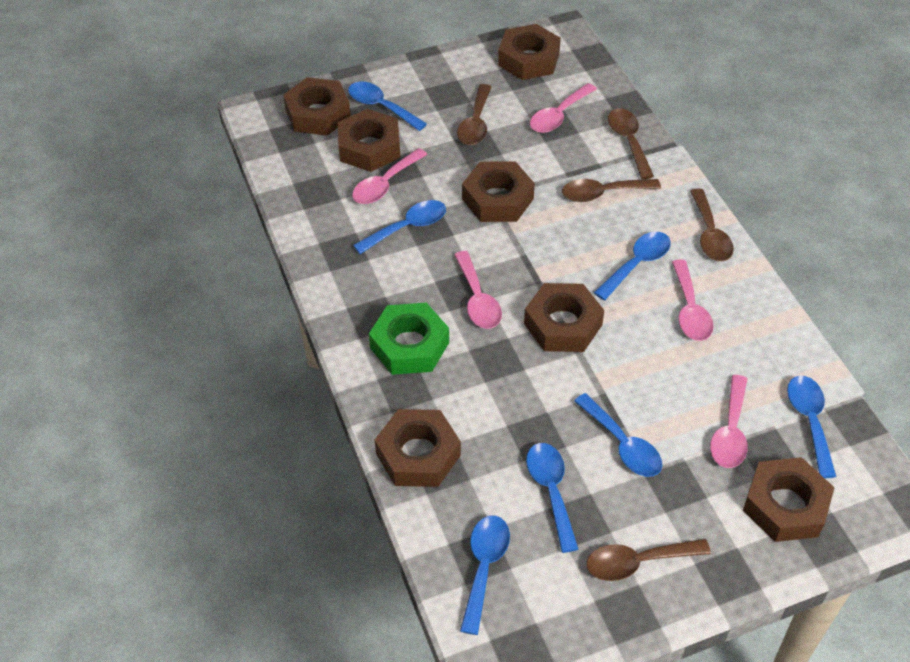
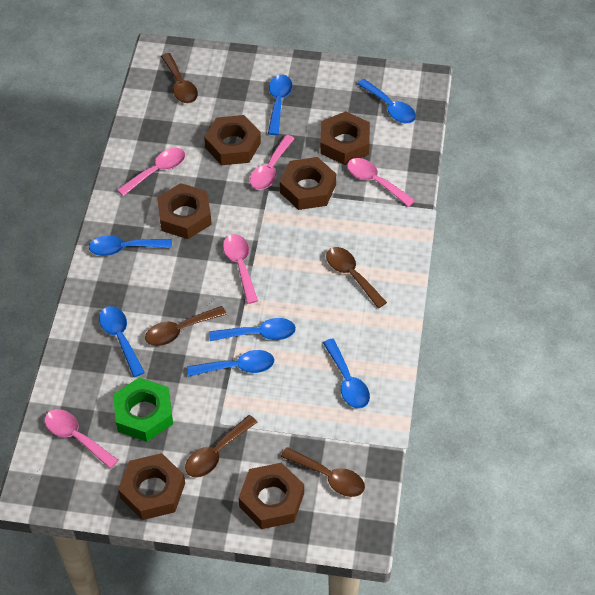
brown nut: [283,77,351,136] [338,109,400,172] [375,409,461,487] [462,161,535,222] [498,24,561,80] [524,283,604,352] [743,457,835,542] = 7 -> [118,453,185,520] [157,183,212,239] [204,115,261,165] [239,463,304,529] [280,157,336,210] [320,111,370,165] = 6

